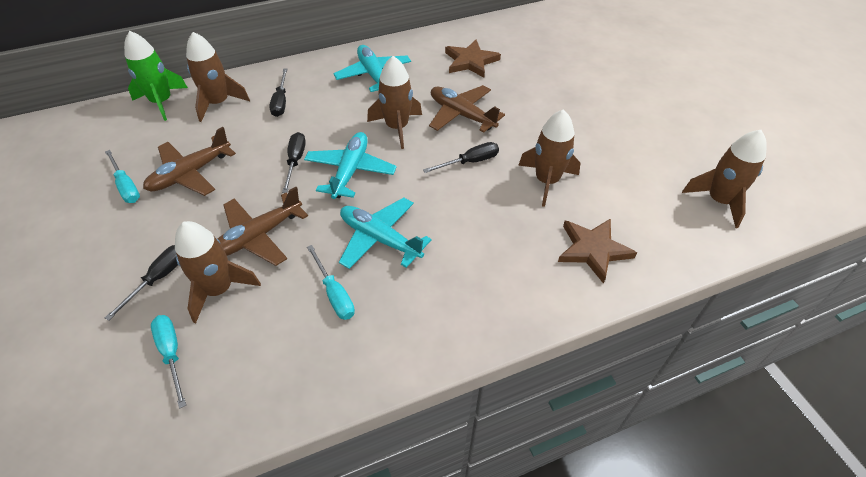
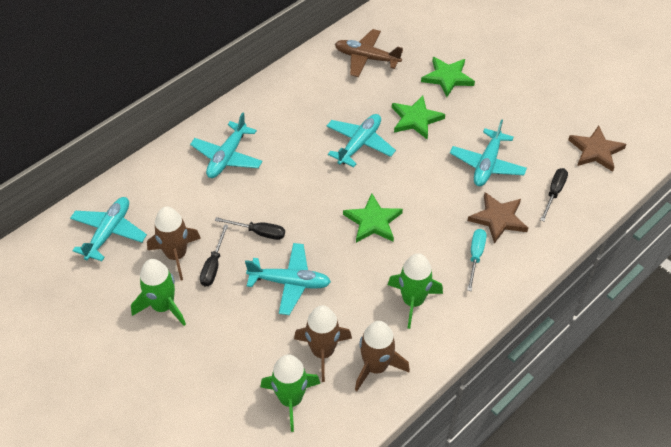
black screwdriver: [105,245,178,321] [269,68,287,117] [282,132,306,193] [423,142,499,173] = 4 -> [200,224,228,287] [215,217,285,240] [540,168,568,221] = 3
brown plane: [143,127,236,196] [218,187,308,266] [429,85,505,133] = 3 -> [335,29,403,77] = 1
brown rocket: [175,221,261,323] [186,32,250,122] [367,56,422,149] [518,110,580,207] [682,130,767,228] = 5 -> [147,207,201,280] [294,305,352,382] [355,321,410,391] = 3
green rocket: [124,31,188,121] = 1 -> [131,259,186,326] [261,354,320,432] [388,253,443,329] = 3
green star: none = 0 -> [343,193,403,243] [392,96,445,140] [421,57,475,97] = 3
turquoise plane: [304,132,397,199] [333,45,411,92] [339,198,432,269] = 3 -> [70,197,147,261] [190,112,263,178] [245,243,331,315] [327,114,396,167] [450,119,527,186] = 5
turquoise screwdriver: [105,150,140,203] [151,315,186,408] [307,245,355,320] = 3 -> [467,229,487,291] = 1

